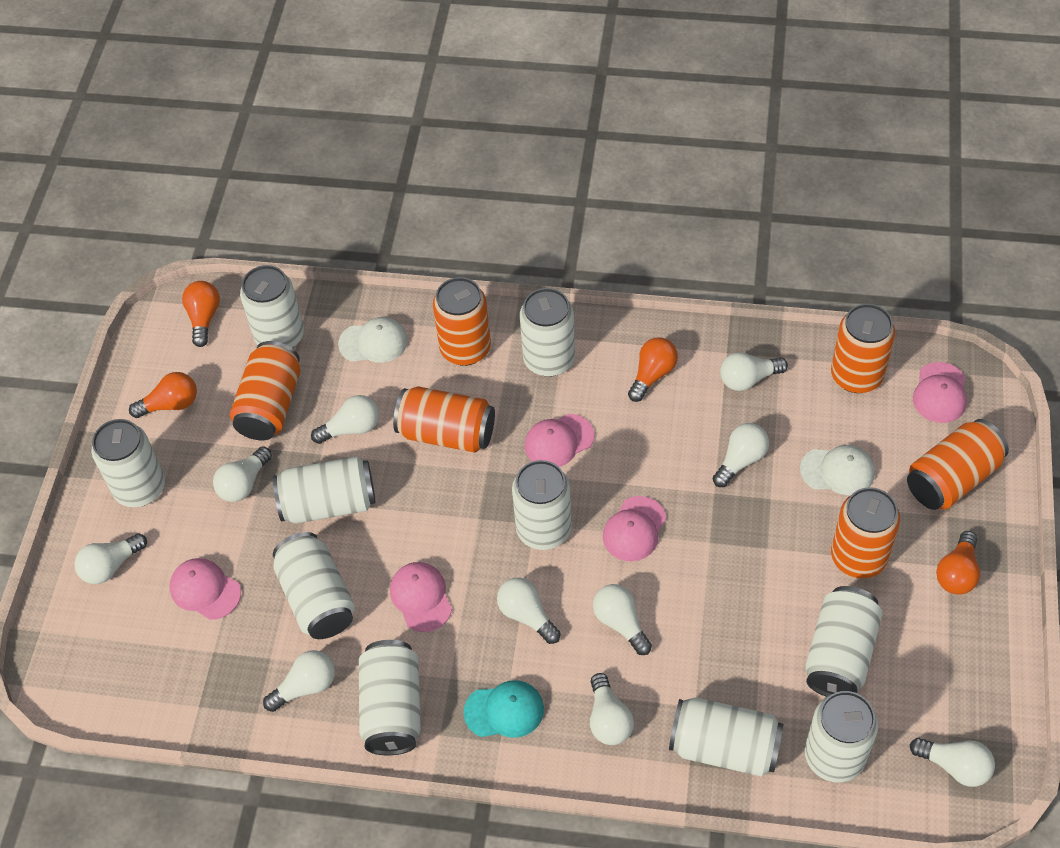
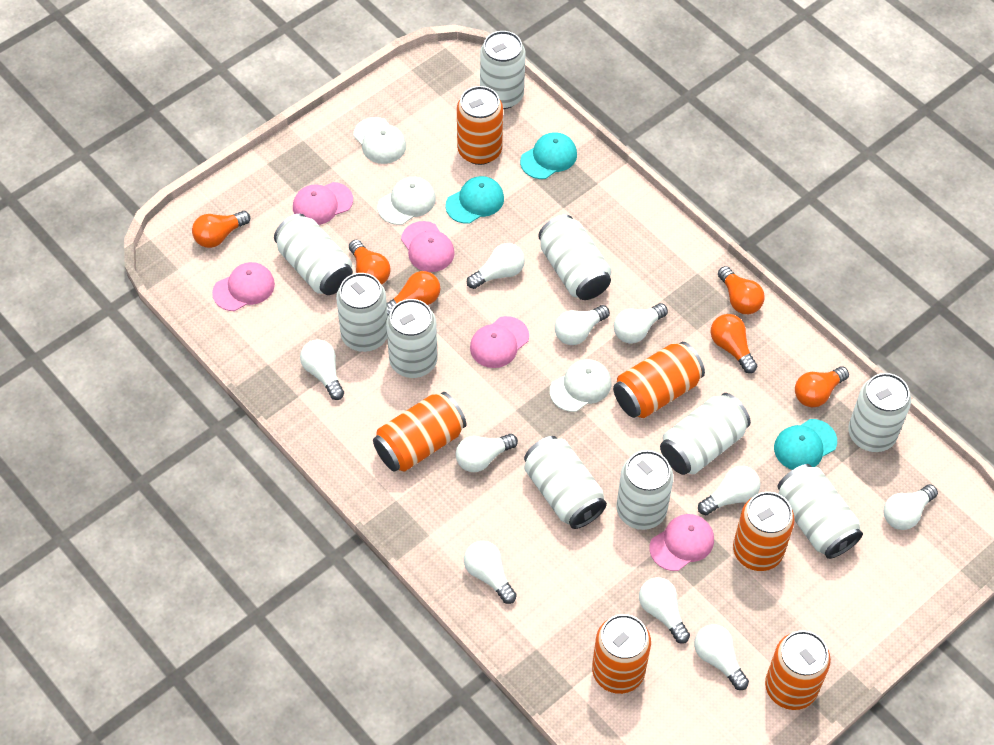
orange light bulb: [129,372,197,418] [182,281,220,347] [628,337,678,402] [936,531,980,595] = 4 -> [192,211,250,248] [349,240,391,285] [387,271,440,315] [711,314,757,373] [718,266,765,314] [795,366,849,407] = 6
turquoise cap: [464,680,544,738] = 1 -> [445,176,504,224] [520,132,577,179] [774,419,837,470] = 3
white cap: [338,317,408,363] [800,445,875,495] = 2 -> [354,117,406,164] [378,177,436,225] [550,359,611,412] = 3

